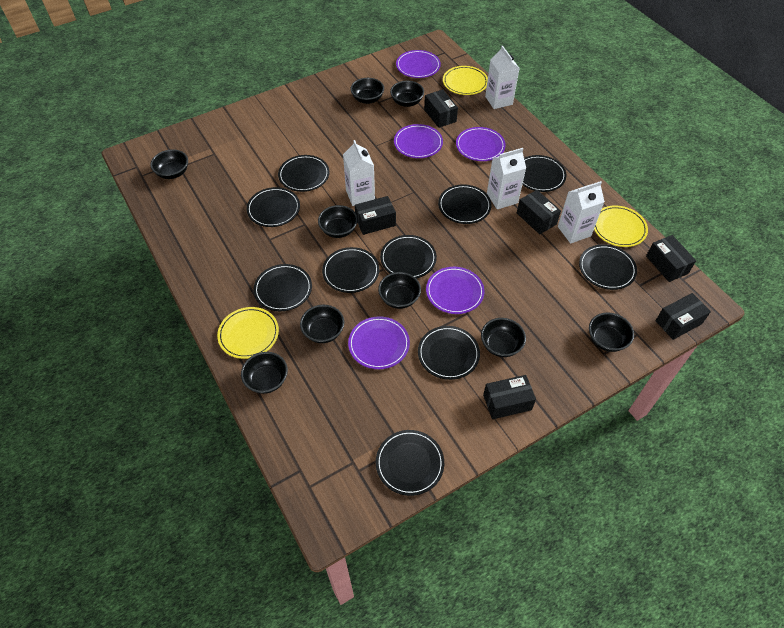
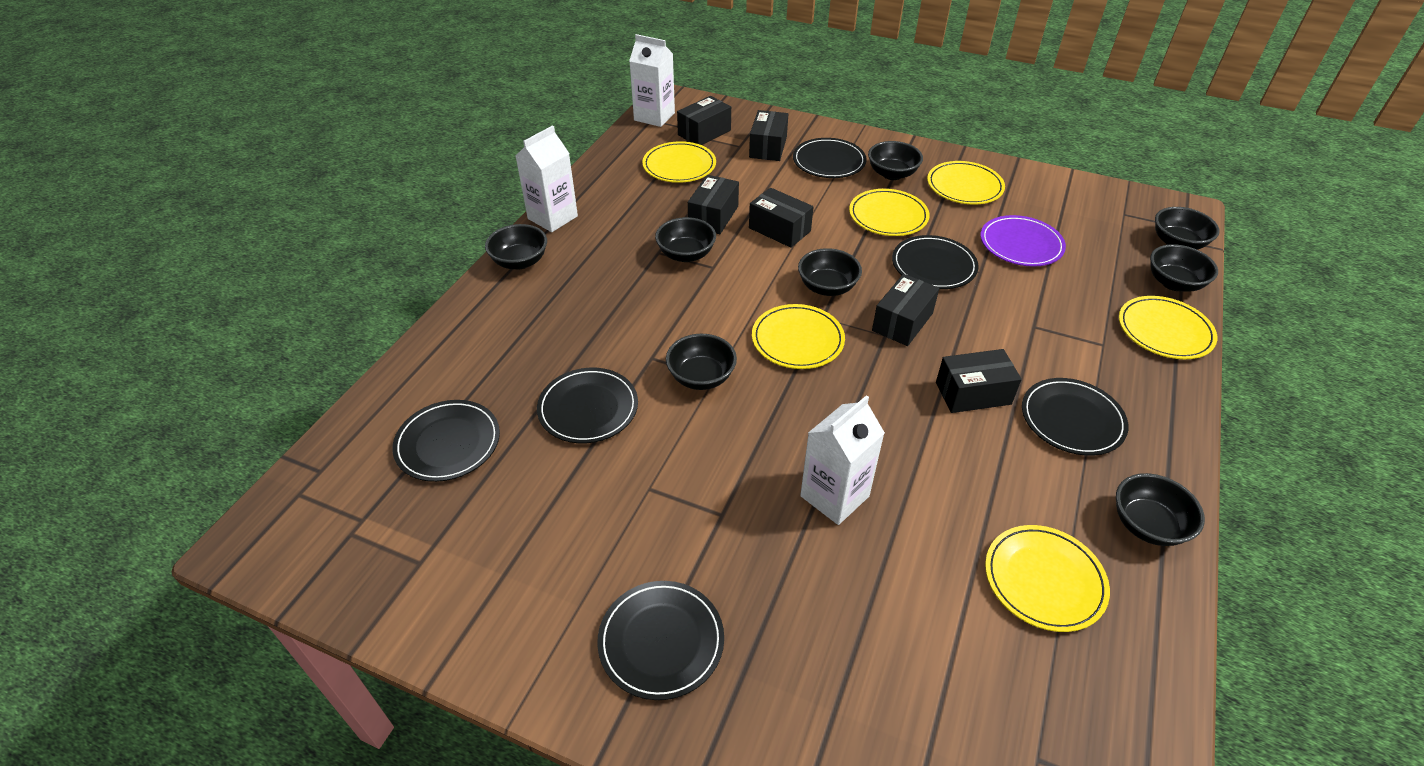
black bowl: [150,149,188,179] [241,352,288,394] [300,305,344,343] [318,205,358,238] [350,78,384,104] [378,272,421,309] [390,81,424,107] [481,318,526,357] [589,312,634,352] = 9 -> [485,224,547,270] [655,217,716,262] [666,334,737,390] [798,248,862,296] [868,141,923,180] [1116,473,1205,546] [1150,244,1218,292] [1155,207,1220,250] = 8
black plate: [246,187,300,227] [254,264,312,311] [278,155,329,192] [322,247,379,293] [376,430,444,496] [380,235,437,278] [418,326,480,380] [438,184,492,224] [522,155,566,192] [579,244,637,290] = 10 -> [392,400,500,482] [537,368,638,443] [597,581,724,700] [793,138,867,178] [892,235,979,289] [1022,378,1129,456] = 6
purple plate: [348,316,410,369] [394,124,443,158] [396,50,441,78] [426,267,484,314] [456,127,506,161] = 5 -> [980,215,1066,267] = 1
white carton: [343,140,375,206] [485,46,520,109] [487,148,526,209] [558,181,605,244] = 4 -> [516,125,578,232] [629,34,675,127] [800,395,885,525] = 3
yellow plate: [217,307,279,359] [443,66,488,95] [594,205,648,247] = 3 -> [642,141,716,183] [752,304,845,369] [849,189,930,236] [927,161,1005,204] [985,525,1110,632] [1119,296,1217,359] = 6

